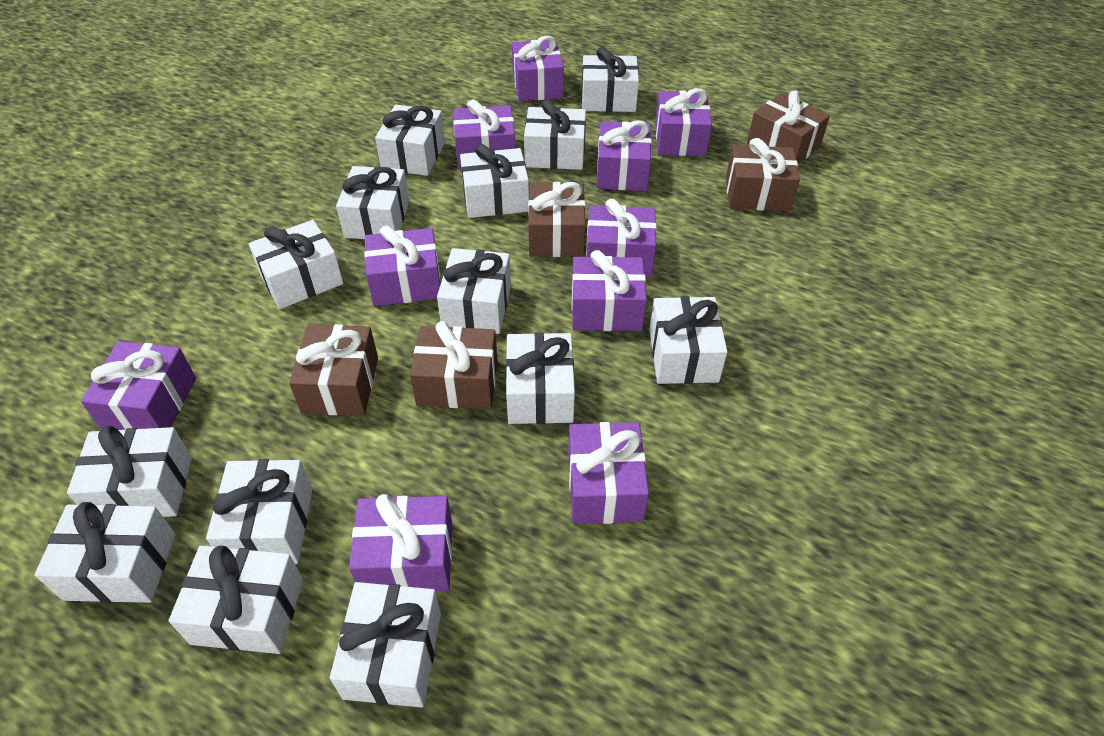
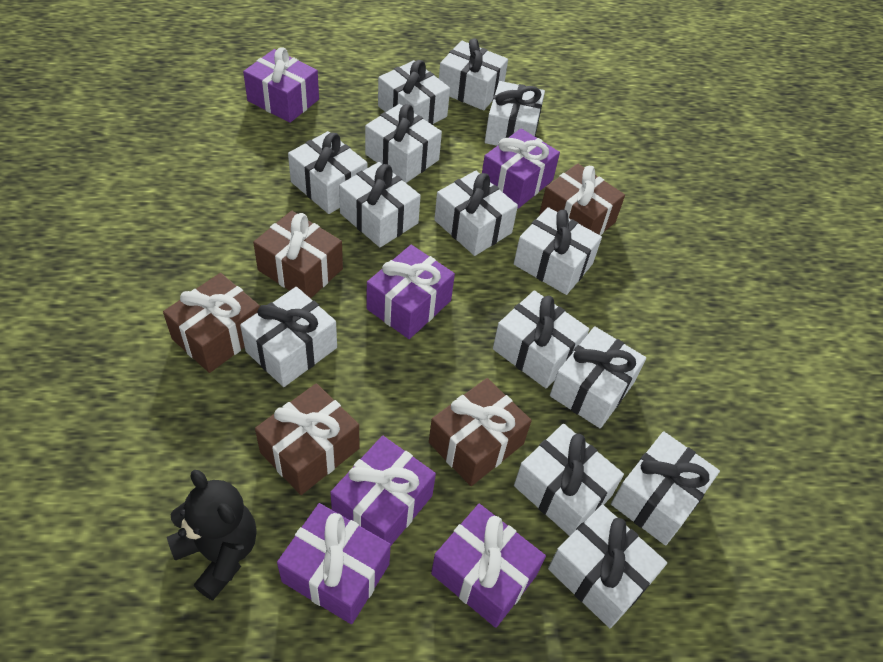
black teddy bear: none = 0 -> [167,470,257,601] = 1
purple gift: [81,341,196,430] [349,494,452,591] [364,225,441,306] [453,99,516,169] [512,36,564,101] [568,422,649,524] [571,250,647,331] [586,199,657,277] [597,120,652,191] [655,88,712,156] = 10 -> [243,47,319,123] [277,503,391,624] [330,436,436,545] [367,245,455,339] [431,504,546,628] [482,129,560,209] = 6

